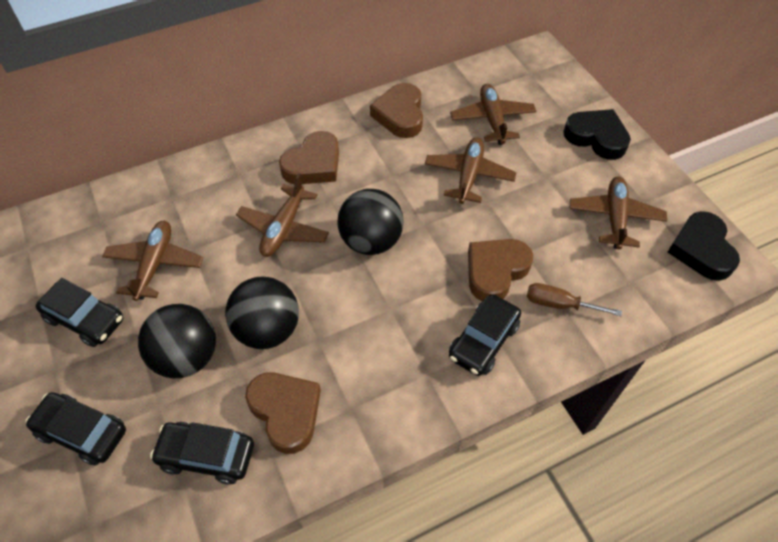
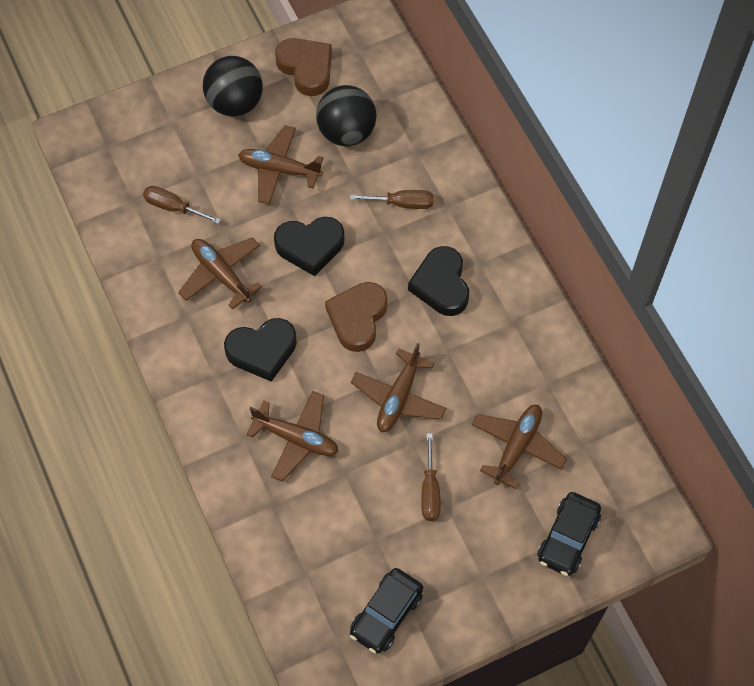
black ball: [138,304,216,378] [225,277,299,349] [337,189,404,255] = 3 -> [203,56,263,117] [316,85,377,146] = 2
black car: [25,392,126,466] [36,278,123,347] [150,422,254,485] [449,294,521,376] = 4 -> [350,568,423,653] [537,492,601,576] = 2
black heart: [563,109,631,160] [668,211,740,281] = 2 -> [224,318,297,382] [274,217,345,276] [408,246,469,316] = 3
brown heart: [245,372,321,454] [279,131,339,184] [370,83,423,138] [468,239,533,301] = 4 -> [275,38,332,96] [325,282,387,352] = 2
brown screwdriver: [527,283,622,316] = 1 -> [143,186,221,224] [350,190,433,209] [421,433,441,521] = 3

